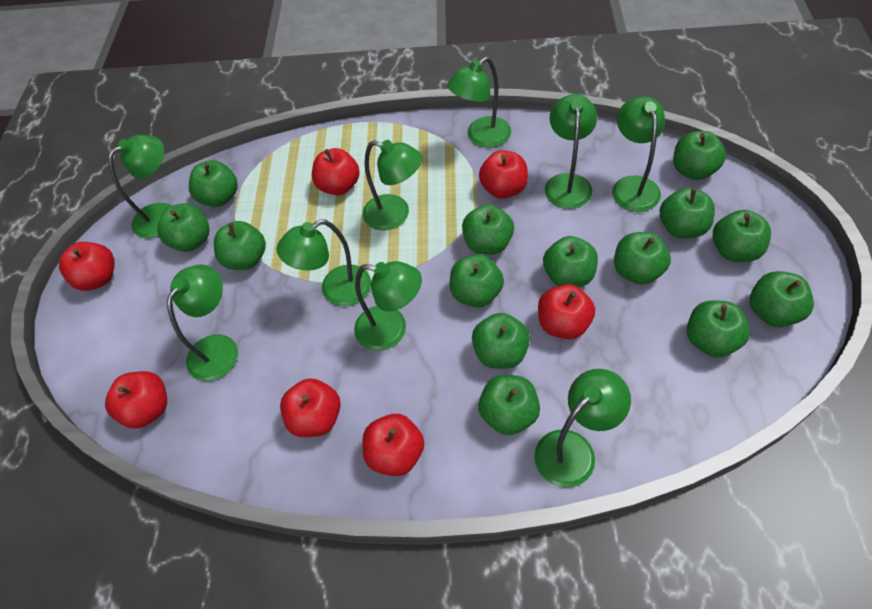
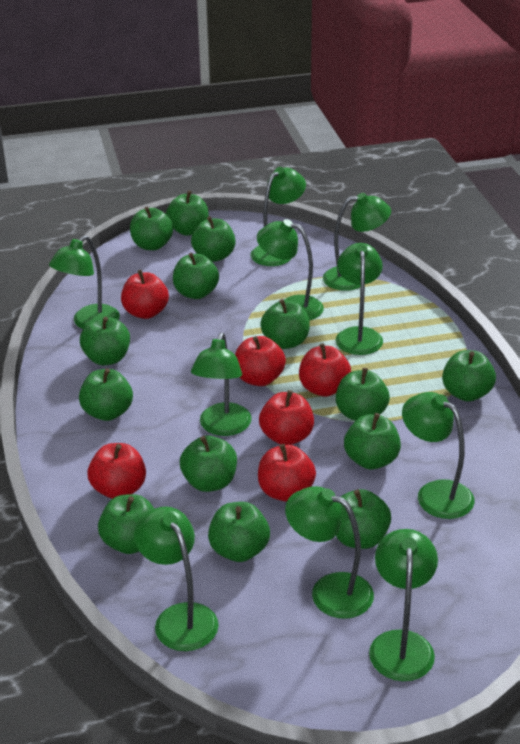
green lamp: [108,135,171,238] [167,264,238,381] [276,219,371,306] [354,261,422,351] [363,140,422,231] [447,57,511,148] [534,369,631,488] [545,94,597,209] [612,96,665,212] = 9 -> [49,235,120,329] [134,507,219,651] [191,332,252,436] [251,167,306,266] [257,219,324,321] [285,486,374,619] [323,193,391,291] [336,243,383,355] [369,529,438,681] [402,392,475,519] = 10
red apple: [59,242,115,291] [105,371,167,429] [280,378,341,437] [312,148,360,195] [363,414,424,476] [479,150,528,199] [538,284,595,339] = 7 -> [87,443,146,499] [121,270,169,319] [235,336,286,386] [258,444,316,502] [259,390,314,445] [299,343,351,397] = 6

